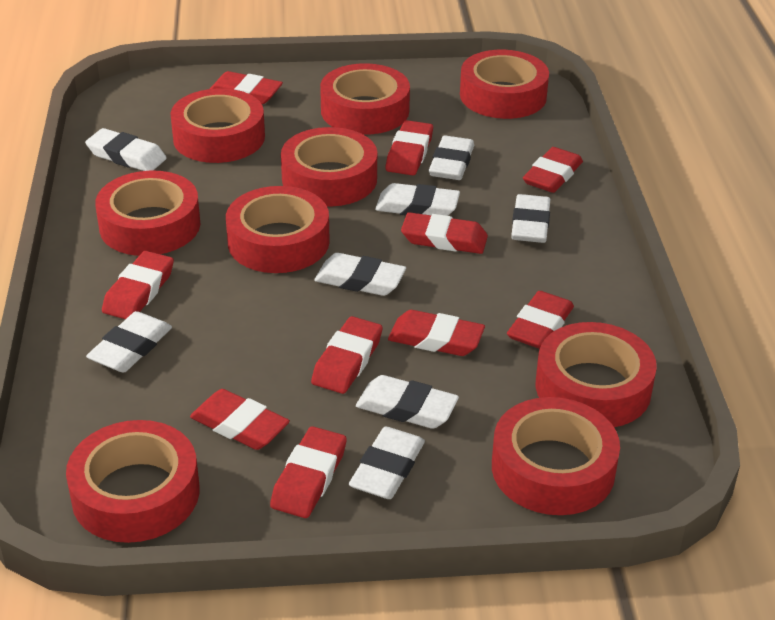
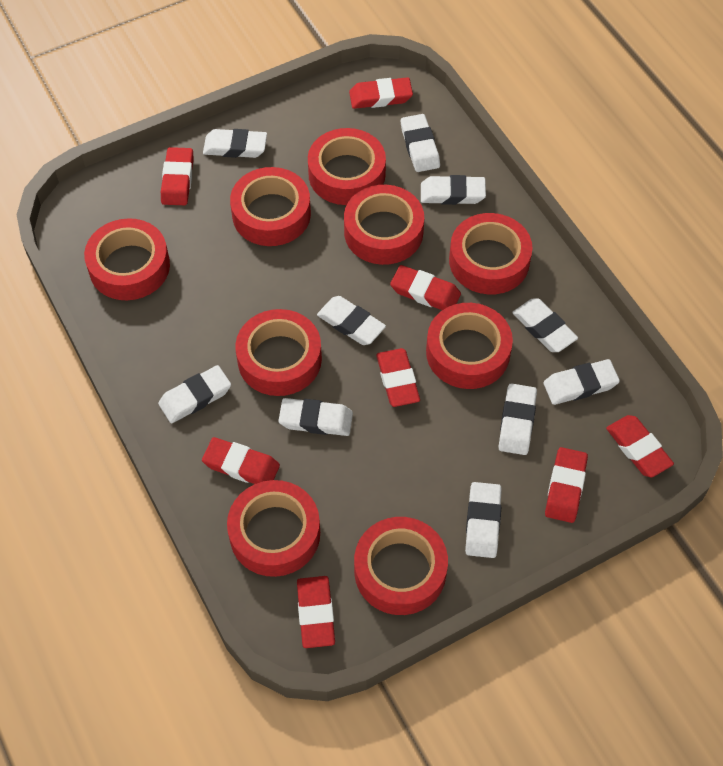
red eraser: [102,251,174,319] [190,389,290,450] [210,71,283,104] [270,426,347,518] [311,316,383,394] [386,120,433,175] [388,310,485,356] [401,212,488,254] [507,291,574,349] [523,147,583,193] = 10 -> [161,147,193,205] [202,437,280,484] [297,576,335,648] [349,77,413,109] [376,348,420,407] [390,265,461,310] [545,447,588,523] [606,415,674,477] = 8
white eraser: [85,128,167,171] [86,311,172,373] [314,253,406,296] [349,427,425,499] [356,375,459,429] [375,183,460,216] [429,135,474,180] [511,194,551,243] = 8 -> [158,365,231,423] [203,129,267,158] [278,398,353,436] [317,296,386,345] [401,114,440,172] [421,175,486,205] [465,482,502,558] [499,383,537,455] [512,298,578,352] [543,359,620,405] = 10

